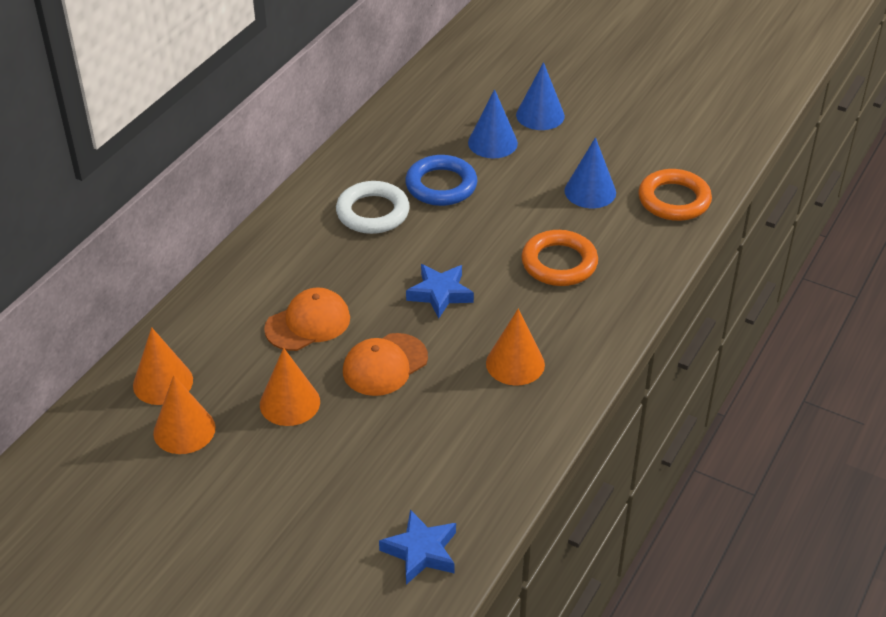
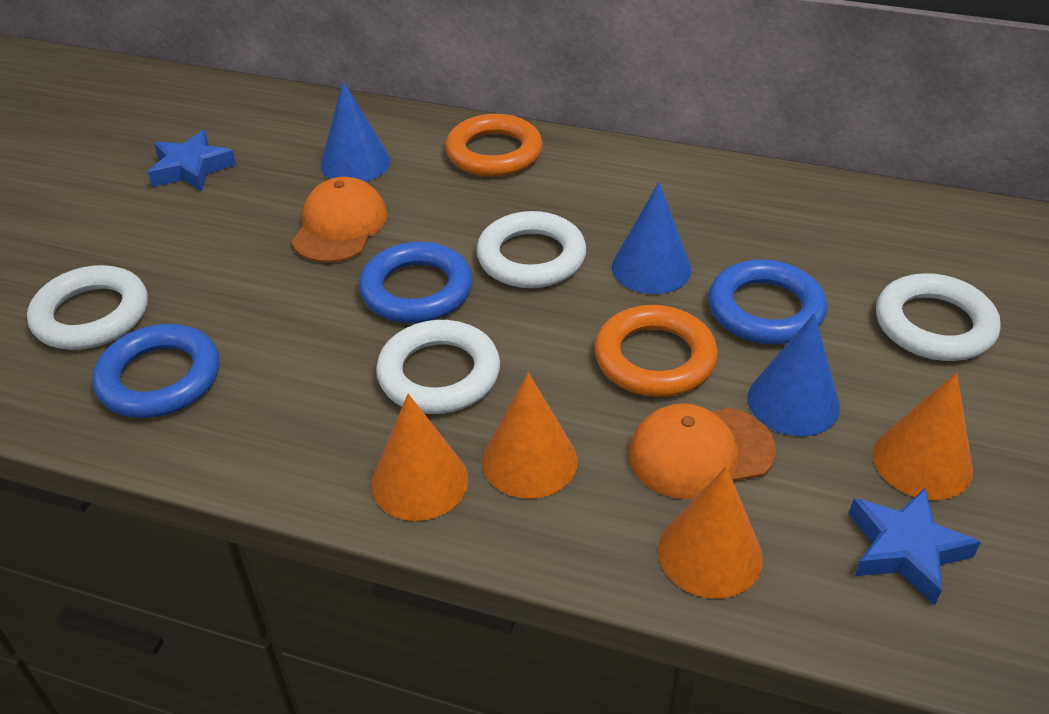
blue ring: [405,155,477,206] = 1 -> [92,324,220,418] [359,242,473,323] [708,259,827,345] = 3
white ring: [336,181,410,234] = 1 -> [27,265,148,350] [376,320,500,414] [476,211,586,288] [876,273,1001,361] = 4

